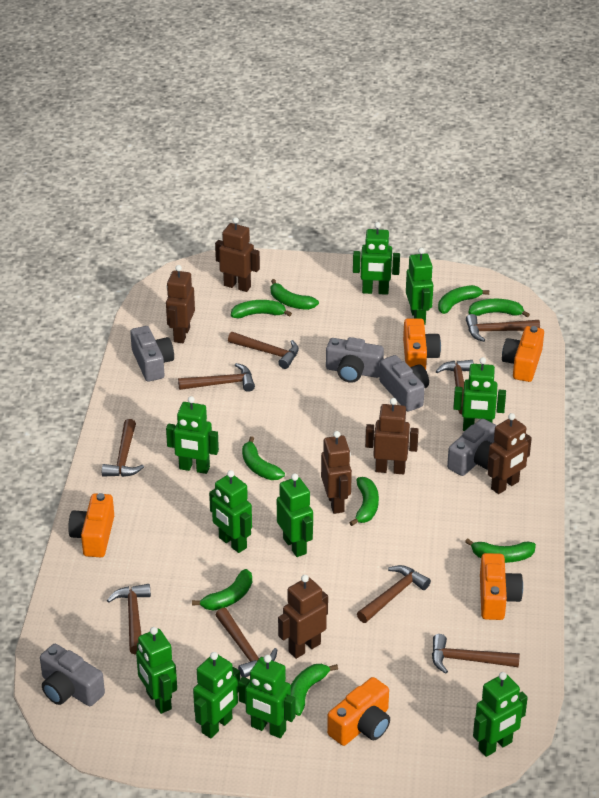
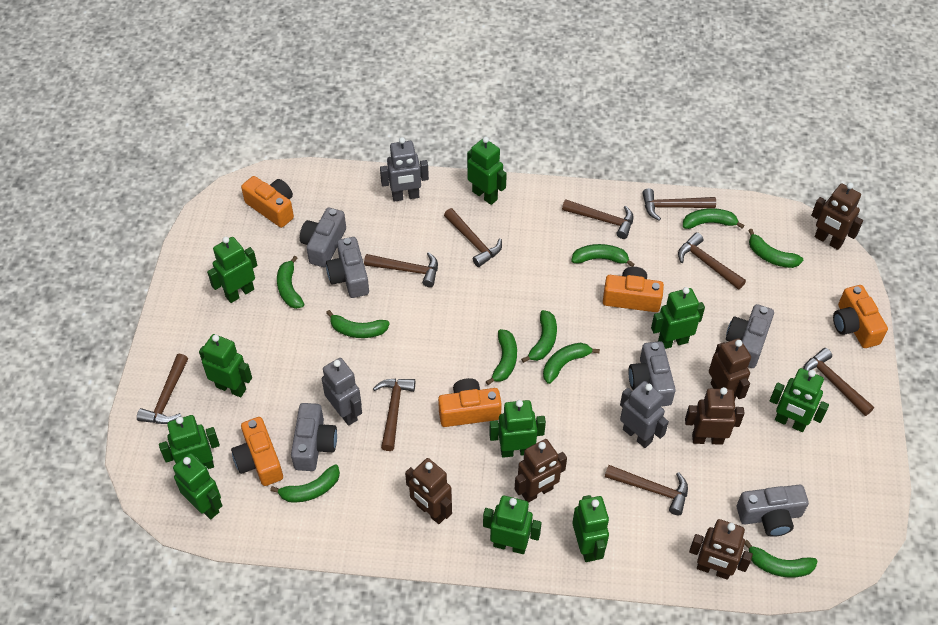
green banana: [192,569,252,611] [231,300,292,318] [242,436,285,480] [271,279,319,310] [291,664,338,716] [349,477,379,526] [438,285,489,314] [465,539,536,563] [469,299,530,318] = 9 -> [270,464,340,503] [277,256,304,309] [326,310,390,338] [486,329,517,385] [521,310,557,363] [543,343,600,384] [571,244,635,267] [683,208,745,229] [745,540,817,578] [748,229,803,268] = 10
grey camera: [40,644,105,706] [130,326,174,382] [326,337,384,383] [379,355,429,411] [447,419,496,476] = 5 -> [291,403,337,471] [300,208,346,267] [326,237,369,298] [628,341,676,407] [726,304,774,368] [737,484,809,537] = 6
grey robot: none = 0 -> [322,358,362,426] [380,137,429,201] [620,381,669,448] = 3

